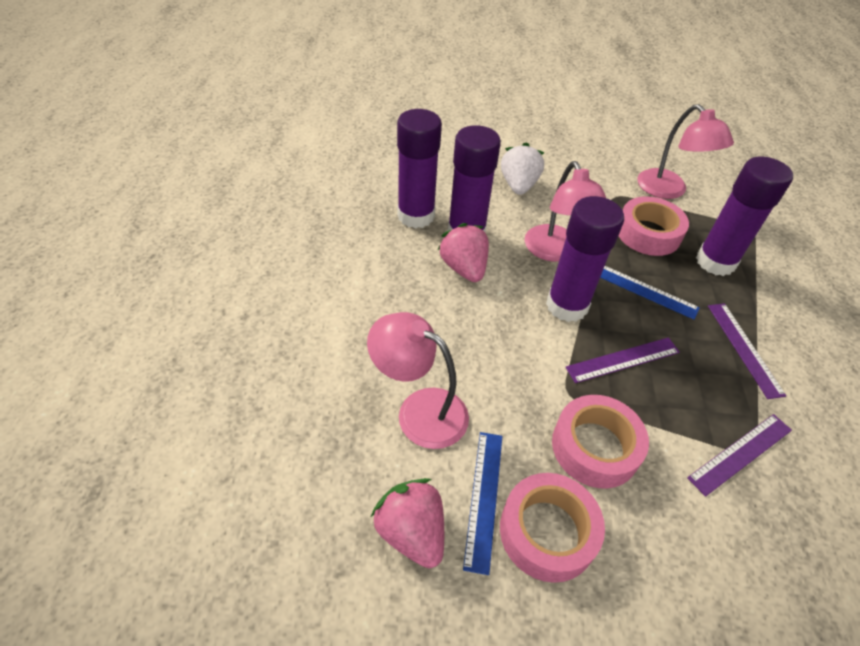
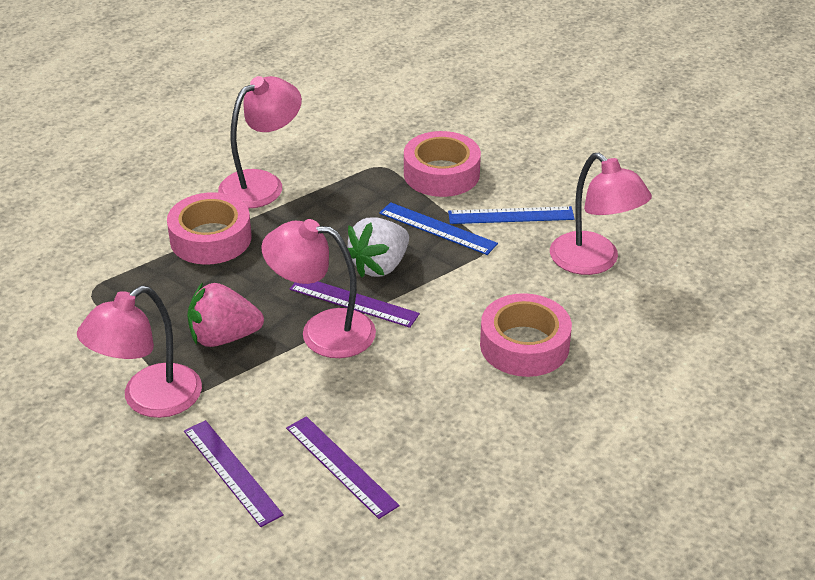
pink lamp: [367,312,469,449] [524,161,606,262] [637,104,734,199] = 3 -> [77,286,202,418] [218,76,302,208] [262,219,376,358] [550,153,652,275] = 4
pink strawberry: [371,478,444,568] [438,223,489,282] = 2 -> [187,282,264,347] = 1
purple glue stick: [397,109,442,229] [448,125,501,233] [546,196,624,322] [696,156,793,276] = 4 -> none = 0

